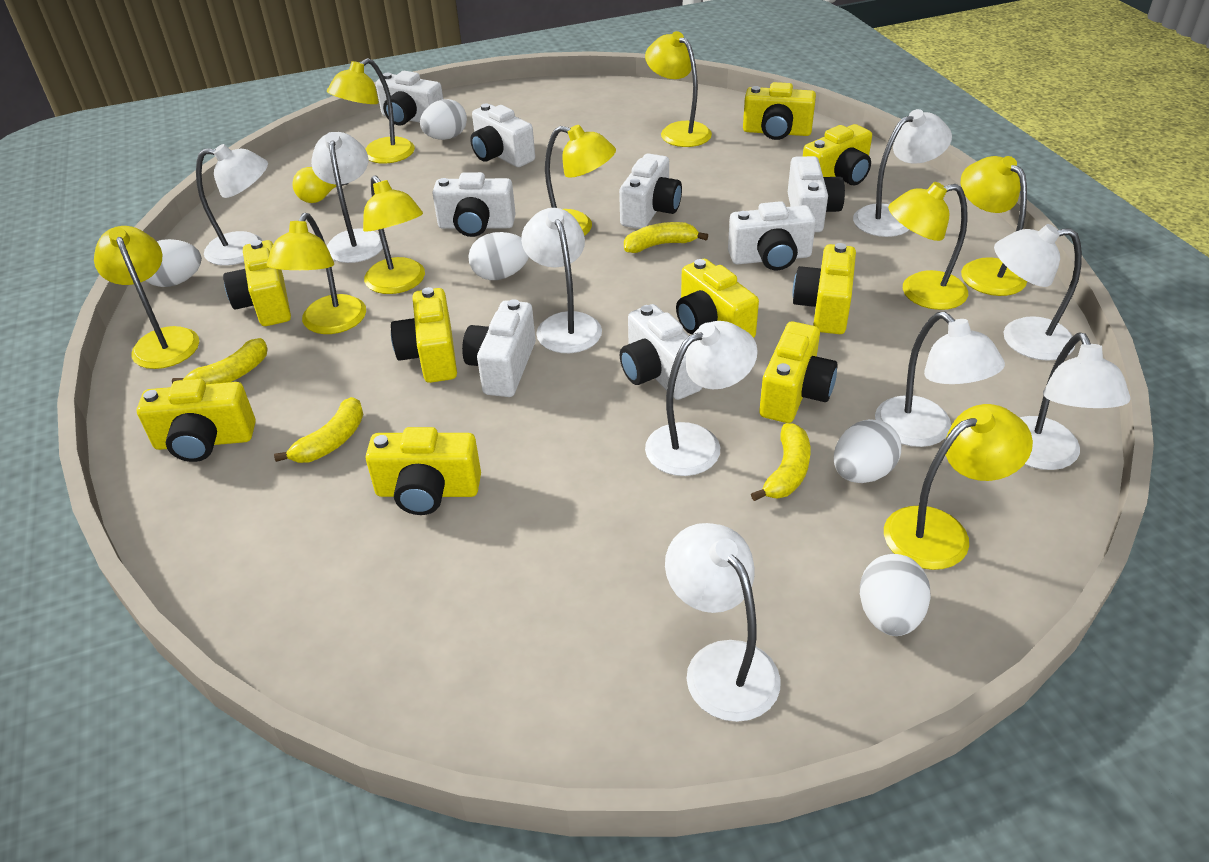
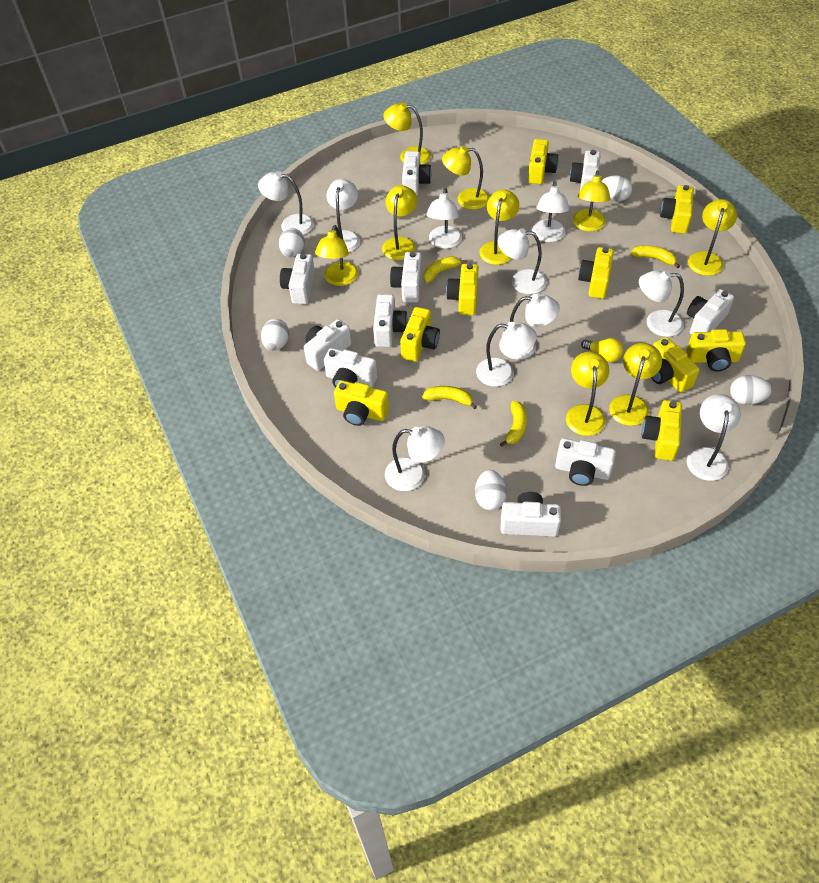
white camera: [376,71,443,125] [432,172,516,237] [462,299,536,397] [470,103,535,167] [619,153,682,229] [620,304,702,400] [728,201,816,270] [788,156,845,232] = 8 -> [280,253,315,304] [304,319,351,371] [324,348,377,388] [373,294,408,347] [390,252,422,303] [402,151,431,196] [501,492,561,537] [555,438,616,486] [570,150,601,190] [687,289,734,335] = 10
white lamp: [196,144,268,266] [311,132,383,263] [521,208,602,353] [645,321,758,476] [665,523,781,722] [853,109,952,237] [875,312,1005,447] [994,224,1082,361] [1019,333,1131,470] = 9 -> [258,171,314,235] [327,179,360,252] [385,426,445,491] [426,188,462,249] [476,322,537,387] [498,228,547,294] [499,294,560,360] [532,181,569,242] [639,270,684,337] [687,394,741,481] = 10

